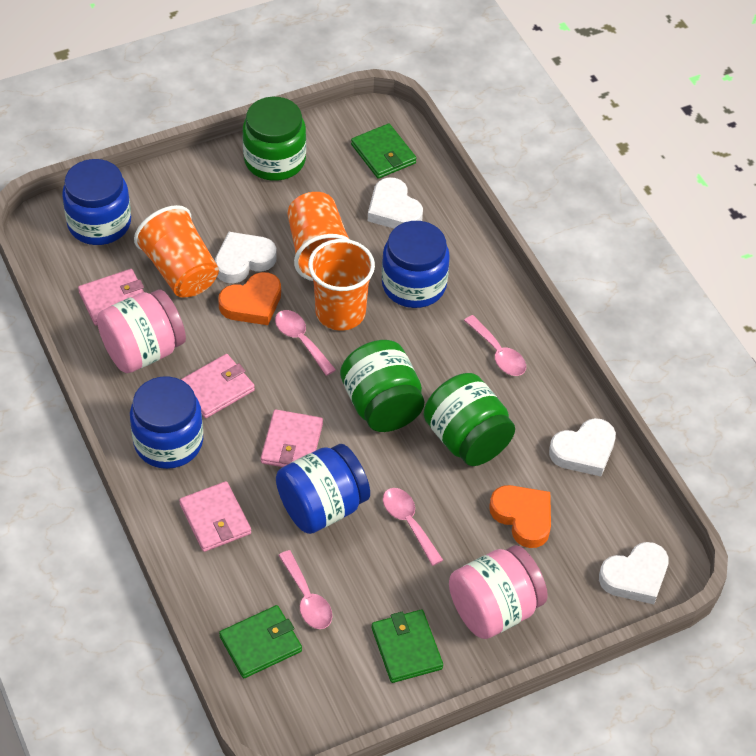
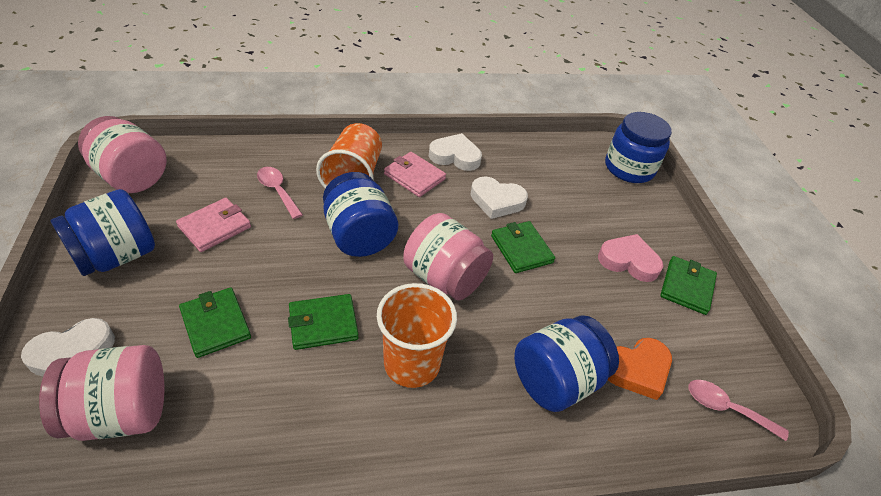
green jar: [243,97,306,181] [340,340,424,432] [424,373,515,466] = 3 -> none = 0
green wallet: [219,605,302,678] [351,123,417,179] [372,610,443,683] = 3 -> [179,287,251,358] [288,294,359,350] [491,221,555,273] [660,256,717,315] = 4
orange cup: [134,205,219,298] [288,192,350,281] [308,239,375,331] = 3 -> [316,123,382,189] [377,283,457,388] = 2
orange heart: [218,272,281,325] [489,485,551,548] = 2 -> [608,338,672,400] = 1
pink heart: none = 0 -> [598,234,663,282] = 1
pink jar: [97,290,186,373] [449,545,548,639] = 2 -> [39,345,164,441] [78,116,167,193] [403,213,493,301] = 3
pink spoon: [275,310,336,376] [278,550,332,629] [383,488,443,566] [464,315,526,376] = 4 -> [257,167,303,219] [689,380,789,441] = 2
pink wallet: [78,269,144,325] [179,481,251,552] [180,354,255,418] [261,410,323,467] = 4 -> [176,198,251,252] [384,152,446,197] = 2
white heart: [215,232,277,283] [368,177,423,229] [549,418,616,476] [599,542,669,604] = 4 -> [21,318,115,376] [429,133,482,171] [471,176,528,219] = 3

